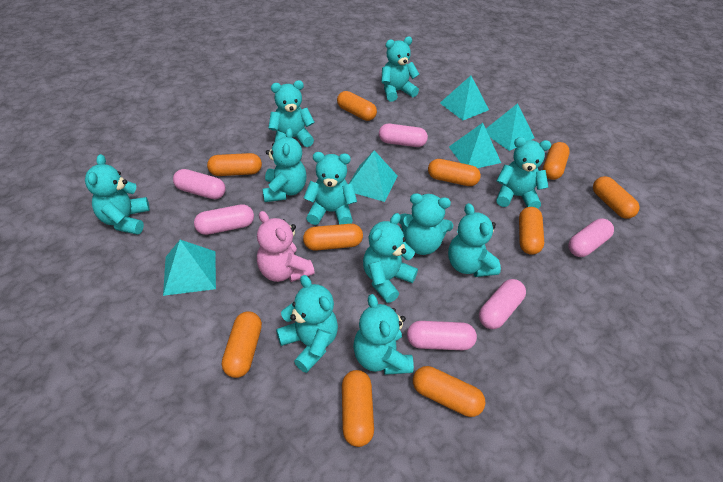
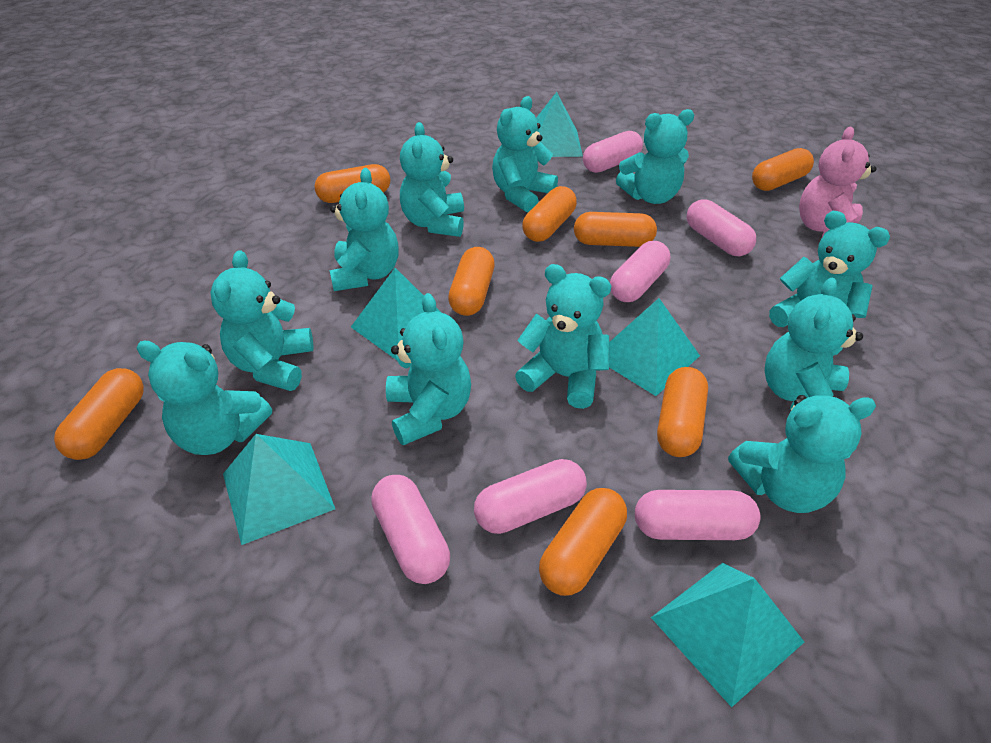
orange capsule: [207,153,262,176] [222,311,262,378] [303,224,363,251] [337,91,377,121] [342,370,374,447] [413,366,485,417] [428,159,481,186] [519,207,544,255] [543,142,570,180] [593,176,640,219] = 10 -> [54,368,144,460] [314,164,390,203] [448,247,495,316] [522,186,577,242] [539,488,627,596] [574,212,657,247] [657,367,708,457] [752,148,814,191] = 8

